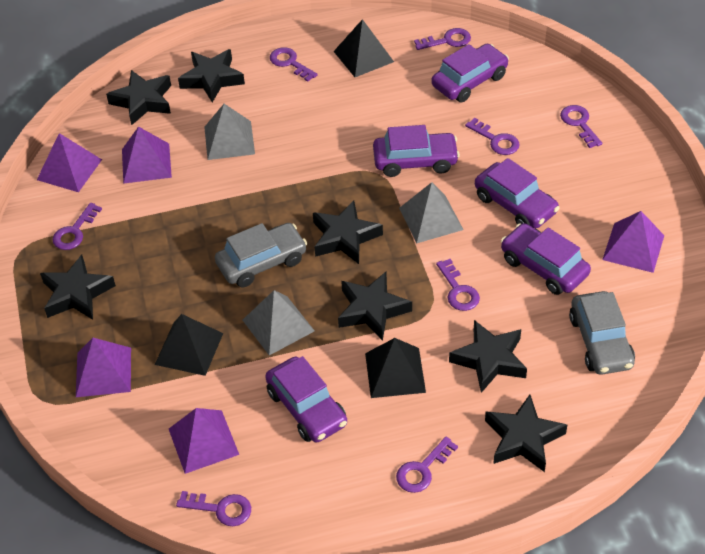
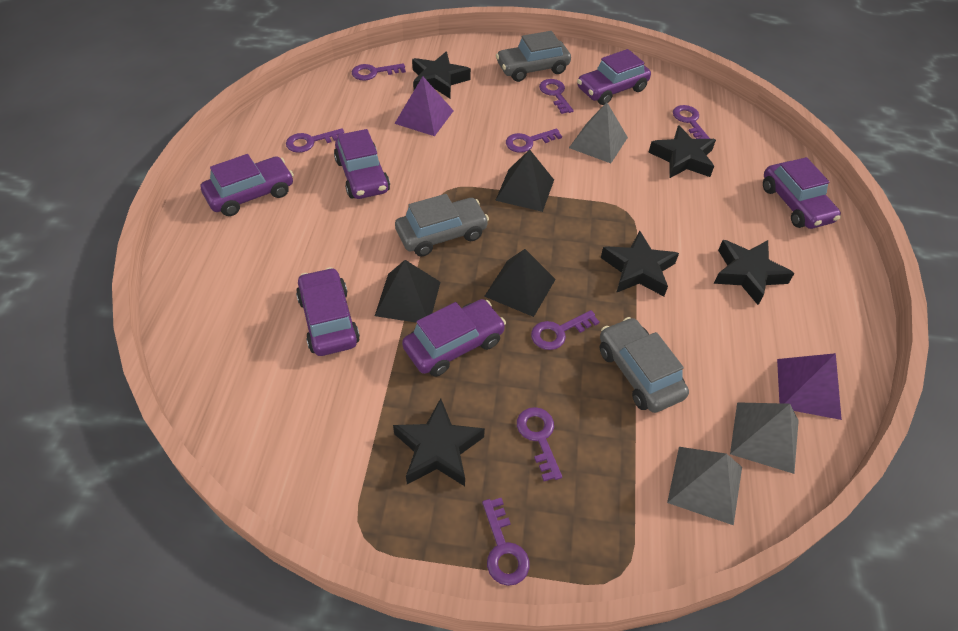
black star: [40,255,116,320] [106,70,171,125] [178,49,245,102] [313,200,383,264] [338,272,412,341] [449,320,527,393] [485,395,567,472] = 7 -> [393,398,485,486] [412,52,471,98] [601,231,679,296] [648,125,716,178] [714,240,795,305] = 5
grey car: [215,223,307,287] [569,291,635,375] = 2 -> [395,194,489,256] [496,31,571,82] [600,317,689,413] = 3
purple car: [265,356,347,443] [373,125,460,177] [432,44,509,102] [475,158,560,228] [501,223,591,295] = 5 -> [201,154,294,216] [296,267,360,356] [334,129,390,199] [402,299,506,377] [577,49,651,105] [763,157,841,229] = 6
purple pyramid: [37,133,102,192] [76,338,131,397] [122,126,172,184] [169,408,239,474] [602,211,664,273] = 5 -> [394,76,454,136] [777,353,842,420] = 2

